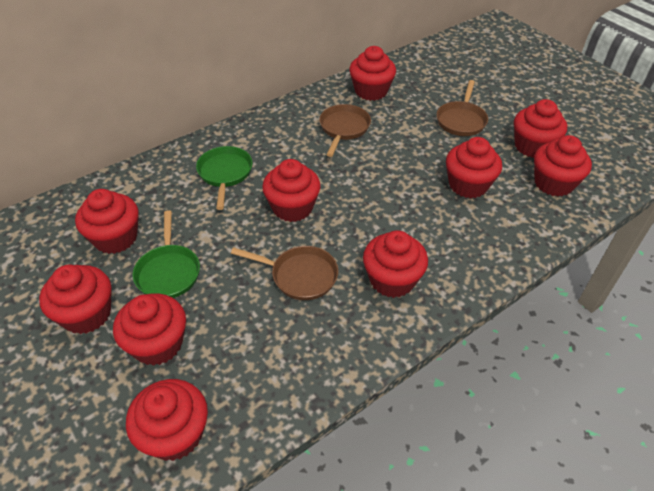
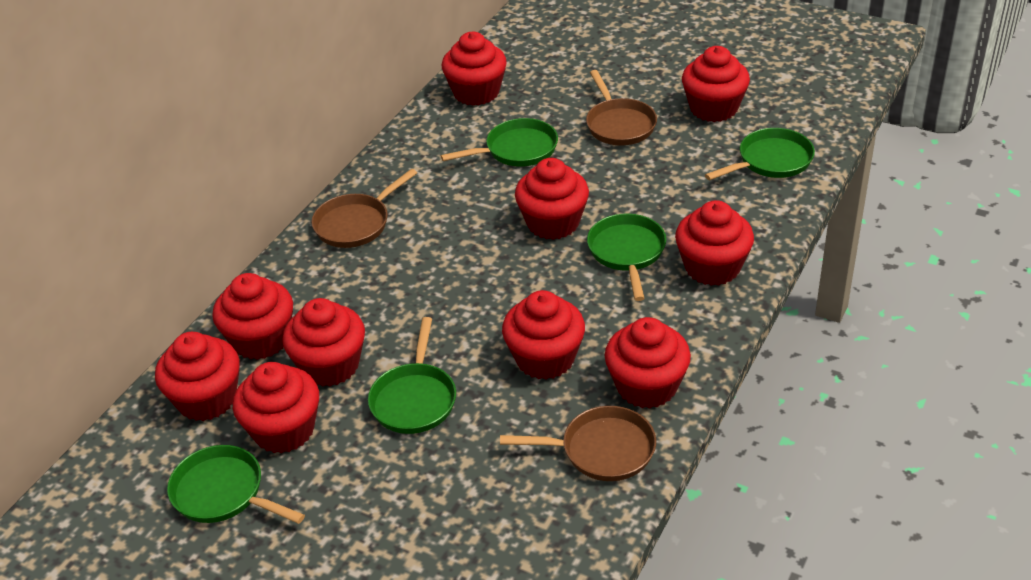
green pan: [133,210,200,298] [196,146,252,210] = 2 -> [167,445,305,524] [368,317,456,434] [441,118,558,167] [587,214,666,301] [705,128,815,180] = 5

